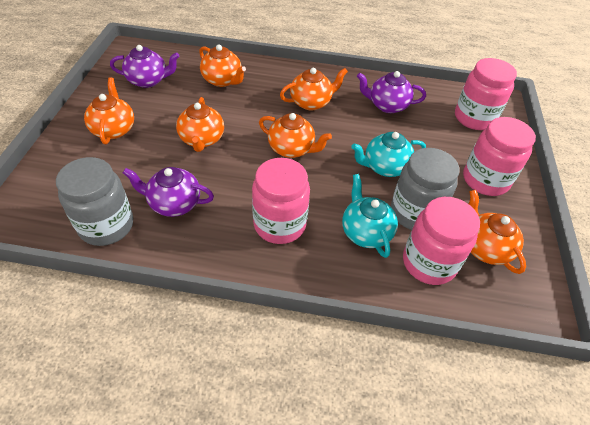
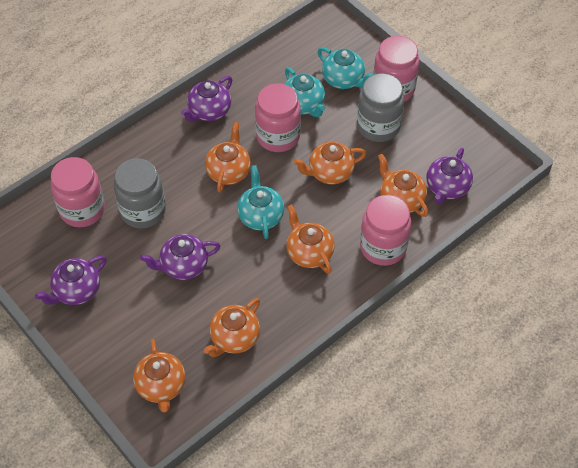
purple teapot: [110,45,180,88] [123,167,214,217] [357,71,426,113] = 3 -> [35,256,106,305] [140,234,221,280] [181,76,232,122] [426,148,473,204] = 4
turquoise teapot: [342,174,398,258] [351,132,426,177] = 2 -> [237,165,284,239] [285,67,325,117] [318,47,374,89] = 3

